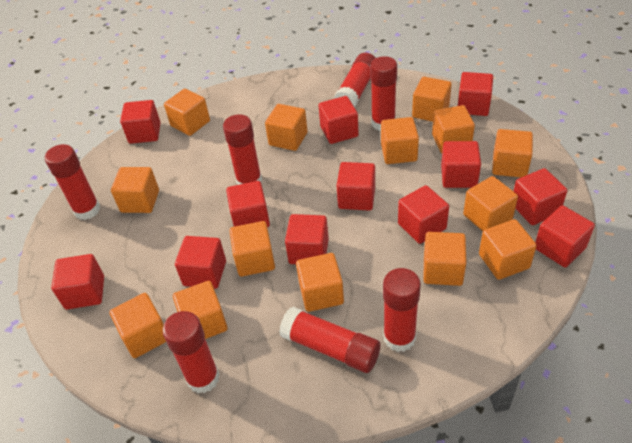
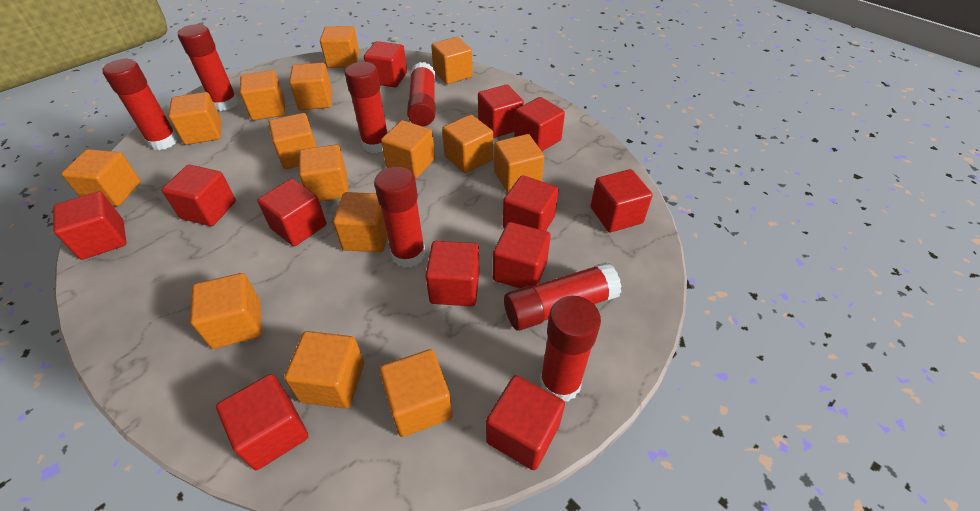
orange cube: [109,293,166,358] [111,167,159,213] [164,89,210,136] [173,281,228,339] [229,221,275,277] [265,104,308,151] [296,253,344,312] [381,117,419,164] [412,77,452,122] [423,232,467,286] [432,105,475,153] [463,176,518,231] [479,219,537,280] [492,129,533,177] = 14 -> [61,149,141,206] [168,92,221,145] [190,273,262,349] [240,70,285,120] [268,113,317,169] [284,331,364,409] [289,63,332,110] [299,145,349,202] [320,26,359,68] [333,192,388,252] [379,349,452,437] [381,120,435,179] [431,37,473,84] [442,115,493,173] [494,134,544,193] = 15

